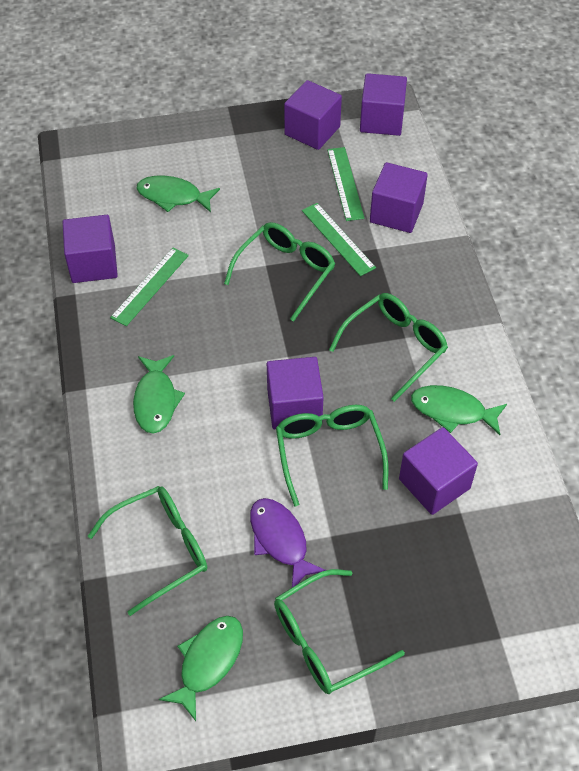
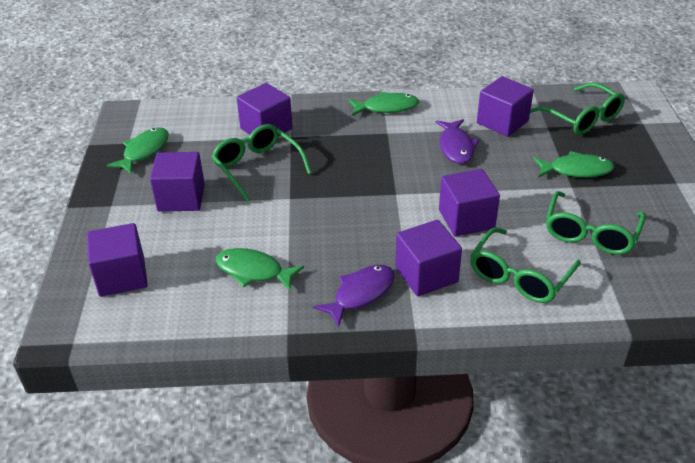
green glasses: [88,486,207,616] [224,222,335,322] [274,569,405,694] [276,405,389,506] [329,293,448,402] = 5 -> [212,124,312,202] [470,228,581,303] [530,83,625,135] [546,191,646,255] = 4
green ruler: [110,247,189,326] [302,203,376,276] [327,147,365,221] = 3 -> none = 0
purple fish: [250,498,326,587] = 1 -> [313,265,394,327] [435,119,479,164] = 2

